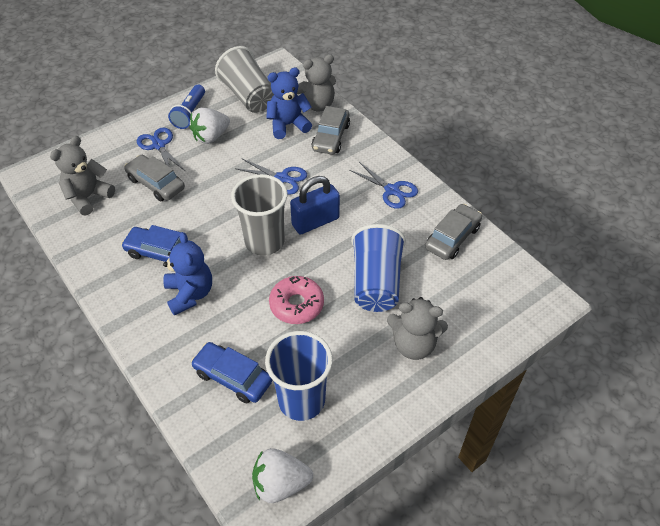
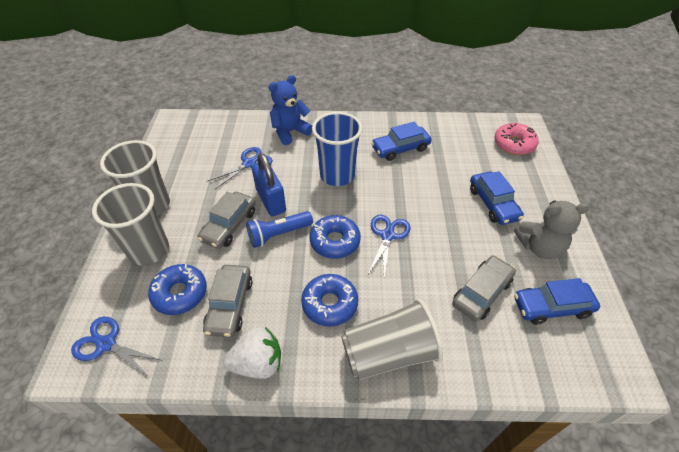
blue car: [121,225,194,262] [191,342,272,403] = 2 -> [371,122,432,161] [470,171,524,225] [514,278,600,325] = 3
blue cup: [265,331,333,421] [351,224,406,312] = 2 -> [312,112,363,186] = 1
blue donut: none = 0 -> [148,264,207,315] [301,274,358,327] [310,215,361,259] = 3
blue teddy bear: [163,232,212,316] [266,67,312,139] = 2 -> [268,75,312,145] = 1
grey cup: [215,46,274,113] [231,174,287,256] = 2 -> [92,183,169,266] [100,140,170,216] [341,299,443,380] = 3
grey teddy bear: [50,136,115,215] [296,54,336,112] [387,297,448,360] = 3 -> [514,200,590,259] = 1
white strawberry: [189,108,230,144] [252,448,313,503] = 2 -> [223,327,281,379] = 1

